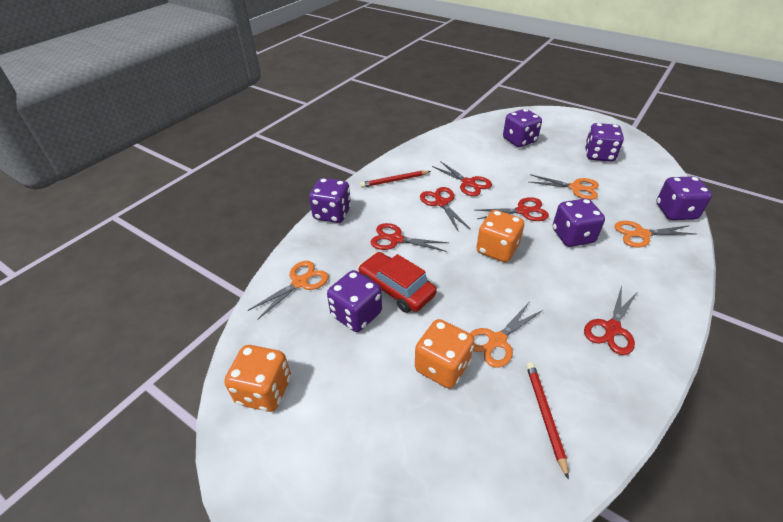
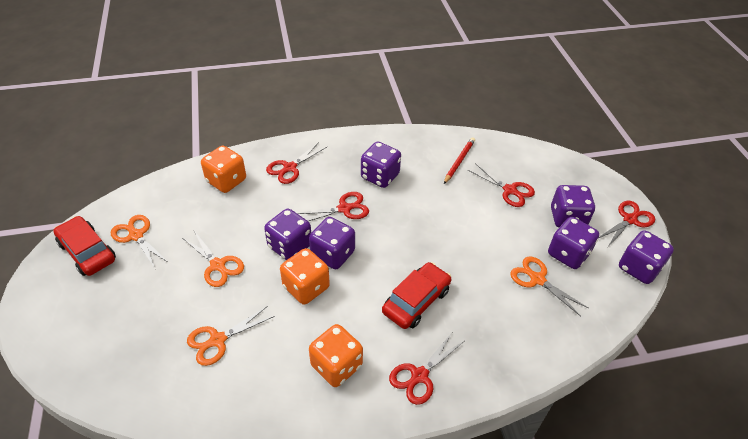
red car: [358,252,437,313] = 1 -> [53,216,116,276] [382,262,451,329] = 2
red pencil: [360,171,431,188] [526,362,569,480] = 2 -> [444,137,475,184] = 1

